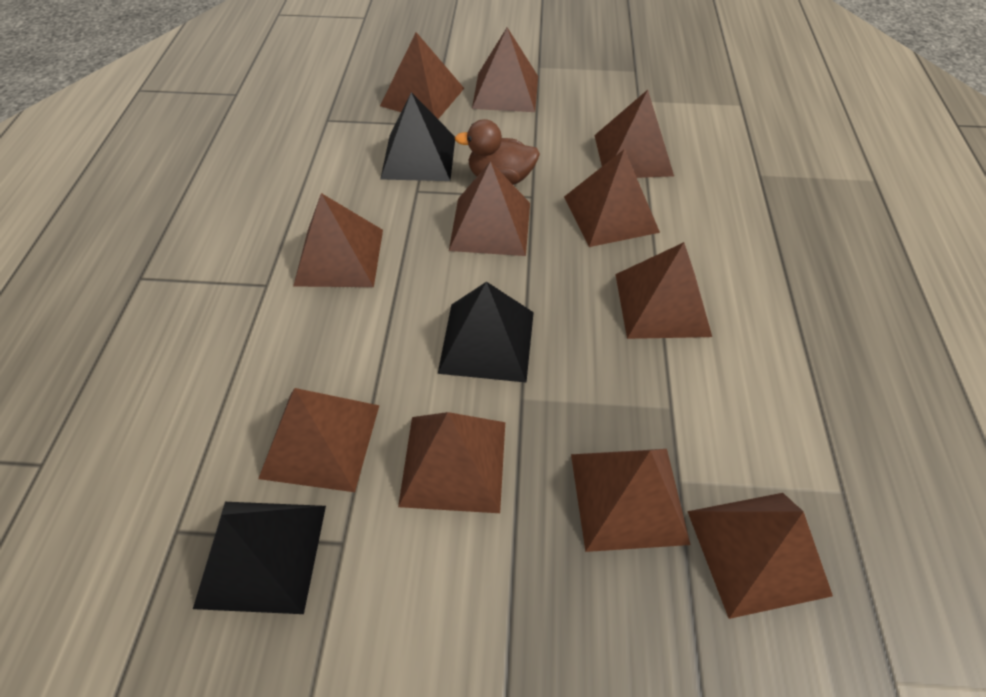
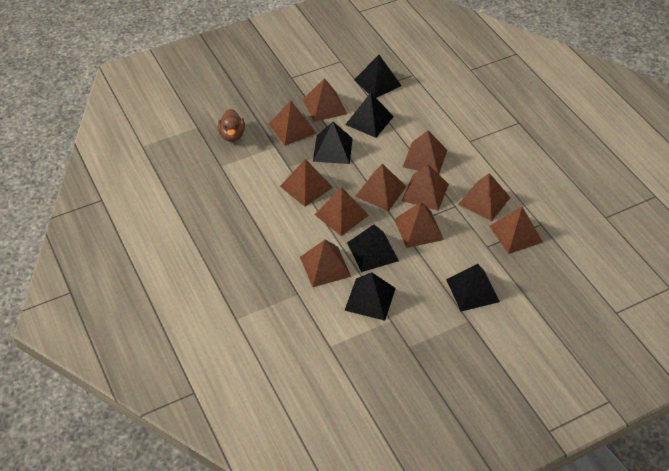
black pyramid: [193,502,326,614] [380,92,455,181] [438,282,534,383] = 3 -> [313,122,353,164] [344,272,396,321] [345,92,394,138] [347,224,399,272] [354,55,402,98] [446,264,500,312] = 6

